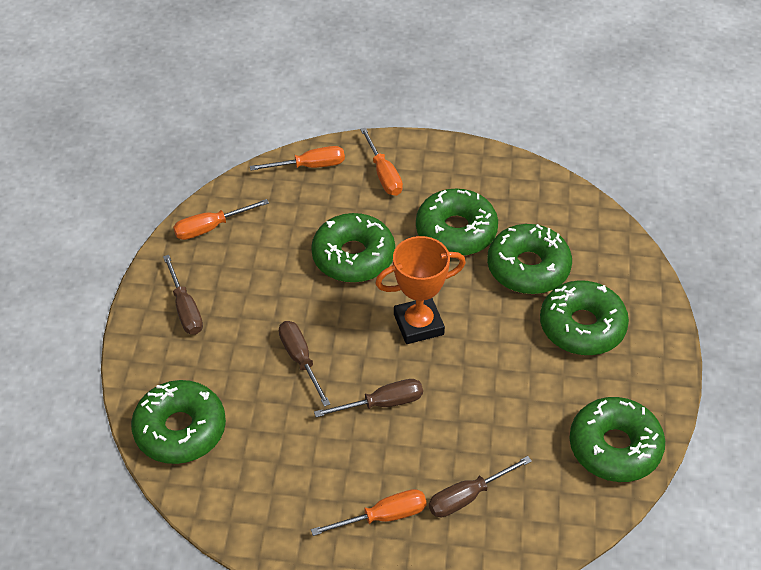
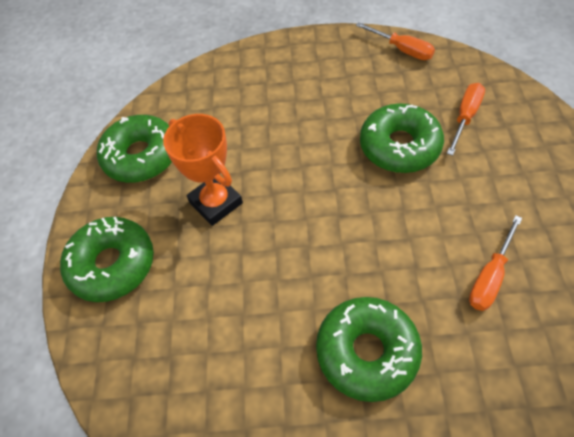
brown screwdriver: [163,255,203,335] [279,321,330,407] [314,379,423,417] [429,456,532,517] = 4 -> none = 0
green donut: [131,380,226,464] [311,213,395,283] [416,189,498,256] [487,224,572,294] [540,280,629,355] [570,397,665,482] = 6 -> [60,216,154,302] [97,115,172,183] [316,297,422,402] [360,103,444,173] = 4
orange screwdriver: [173,199,269,240] [250,146,345,171] [311,489,427,536] [360,127,403,196] = 4 -> [356,22,435,60] [447,83,485,156] [469,215,522,311] = 3

